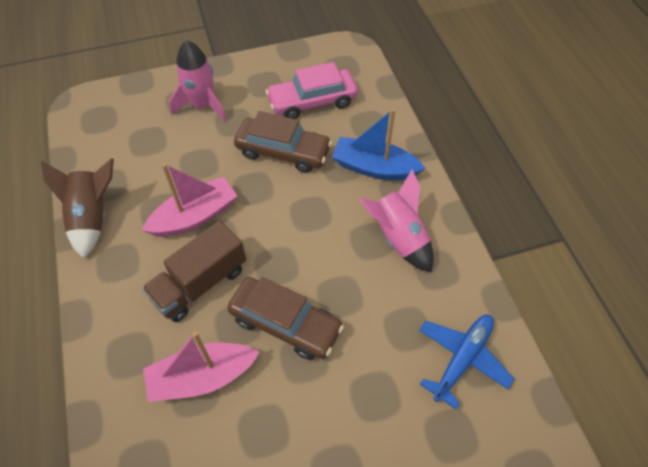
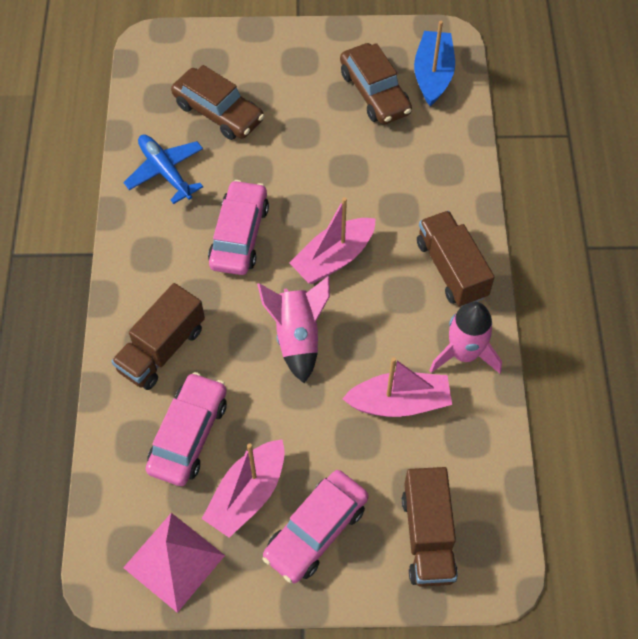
brown rocket: [41,158,114,258] = 1 -> none = 0
brown truck: [142,221,246,322] = 1 -> [111,283,205,390] [402,467,458,587] [417,211,494,307] = 3
pink boat: [142,163,237,237] [143,331,260,402] = 2 -> [202,439,285,538] [289,197,376,284] [342,357,452,417] = 3
pink car: [266,62,358,119] = 1 -> [146,372,227,486] [208,180,269,275] [262,470,369,583] = 3
pink pyramid: none = 0 -> [123,513,225,613] = 1

